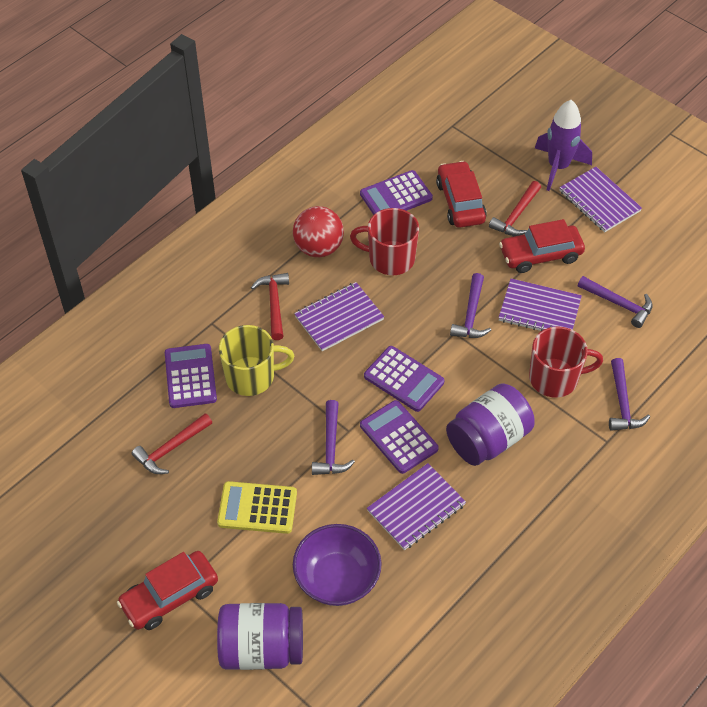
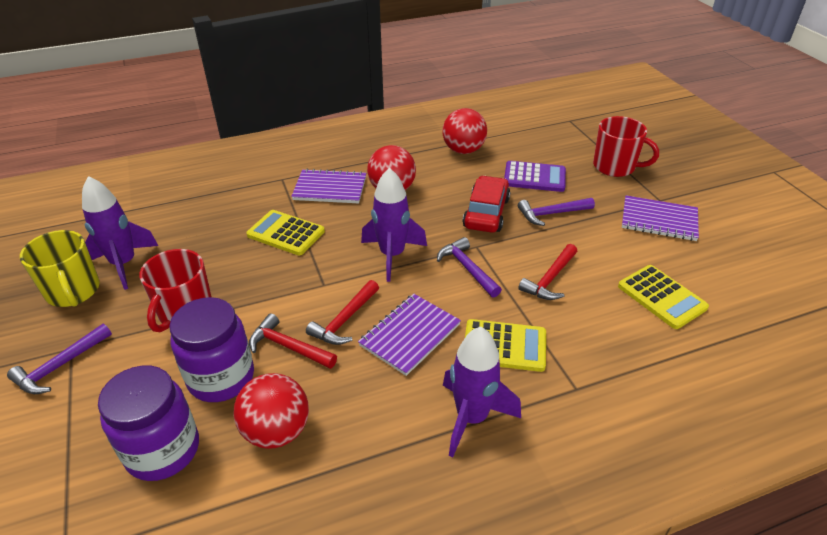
purple bowl: [293,524,382,606] = 1 -> none = 0
purple calculator: [165,344,217,408] [360,170,433,215] [360,400,439,474] [364,346,444,412] = 4 -> [504,161,566,192] = 1
purple hammer: [312,400,355,475] [450,273,491,338] [578,276,653,328] [609,358,650,431] = 4 -> [7,324,112,394] [437,237,502,298] [518,198,595,226] = 3
purple notebook: [294,282,384,351] [367,463,466,550] [499,279,582,331] [559,167,642,232] = 4 -> [291,169,366,203] [358,294,461,376] [622,195,699,241] = 3
purple rocket: [535,100,592,191] = 1 -> [82,176,158,290] [361,168,427,282] [443,327,521,458] = 3
red ball: [293,206,344,257] = 1 -> [233,373,309,449] [367,145,416,190] [442,108,487,154] = 3
red car: [117,551,218,630] [436,161,487,228] [499,219,585,273] = 3 -> [463,176,510,233] = 1
yellow calculator: [217,481,297,534] = 1 -> [246,210,325,255] [465,319,546,372] [618,265,709,329] = 3

